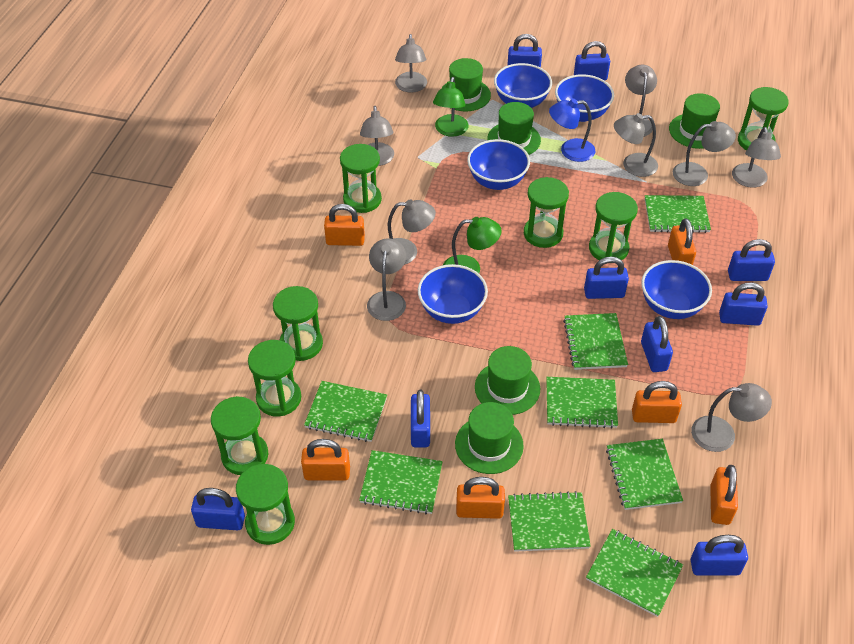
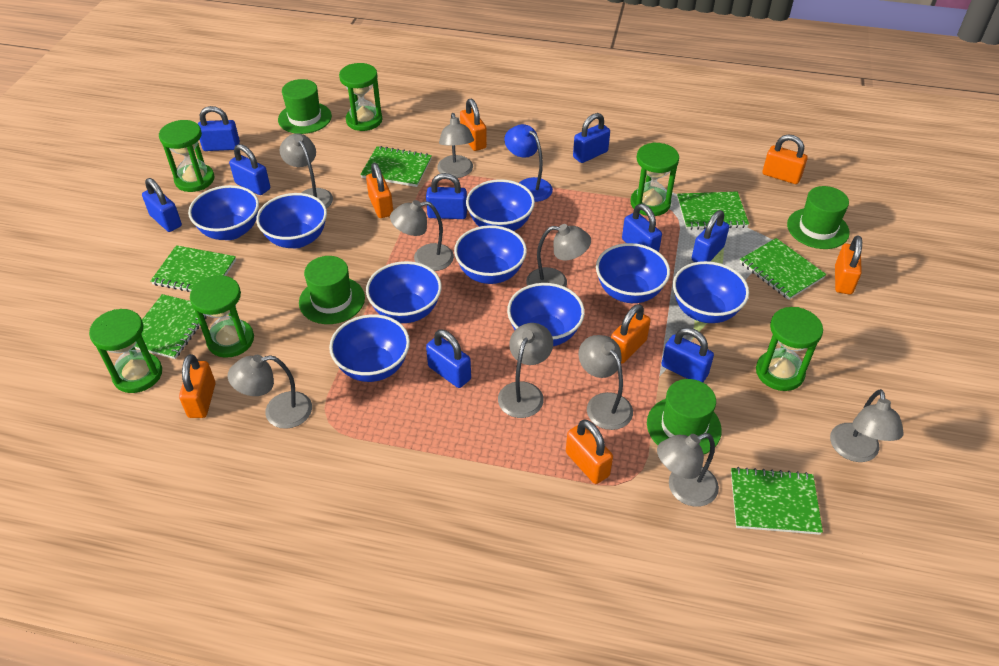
blue bowl: [418,264,488,324] [467,139,530,190] [494,63,552,108] [555,74,614,122] [641,260,712,319] = 5 -> [188,185,259,240] [256,193,327,248] [329,314,410,382] [366,261,442,323] [454,225,527,284] [466,179,535,231] [507,283,585,346] [596,243,670,303] [673,261,749,323] = 9
green hat: [441,58,491,111] [455,402,524,474] [475,346,540,415] [487,102,541,155] [669,93,720,149] = 5 -> [278,79,332,134] [299,256,365,324] [647,379,722,454] [787,186,850,249] = 4
green hourglass: [211,396,268,475] [236,464,295,545] [248,340,301,416] [273,286,323,361] [340,144,382,213] [524,177,569,248] [589,192,638,260] [738,87,789,150] = 8 -> [89,309,162,393] [159,120,215,192] [190,275,254,358] [339,63,382,131] [630,142,679,216] [756,307,823,391] = 6
green lamp: [433,77,469,137] [443,217,502,273] = 2 -> none = 0
green notebook: [304,381,387,442] [359,450,443,514] [508,491,591,552] [546,377,618,429] [563,313,628,370] [586,529,683,617] [606,439,683,510] [645,195,711,233] = 8 -> [134,294,207,359] [151,245,236,292] [360,146,432,187] [677,191,749,230] [731,467,823,535] [740,238,827,300] = 6
orange padlock: [301,439,350,481] [324,204,365,246] [456,477,505,519] [632,381,682,423] [668,218,696,265] [710,465,738,525] = 6 -> [179,354,215,418] [366,163,393,218] [460,99,487,151] [566,419,613,484] [611,304,651,363] [763,134,808,184] [835,235,862,294] = 7

